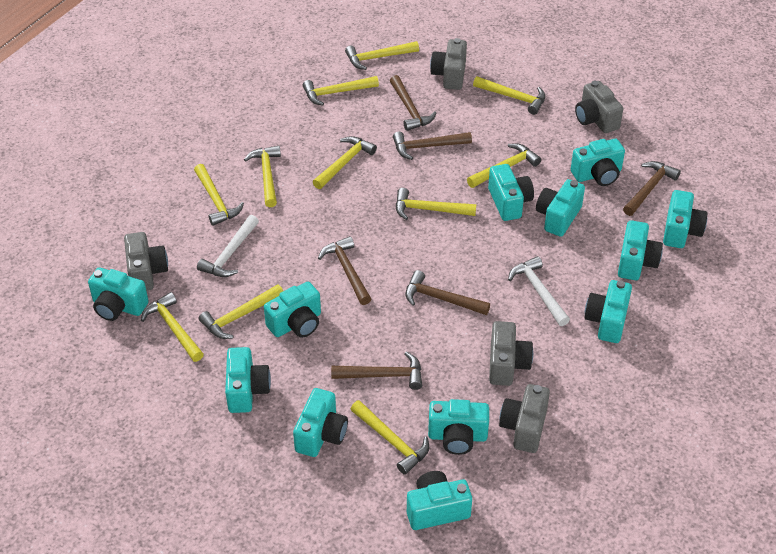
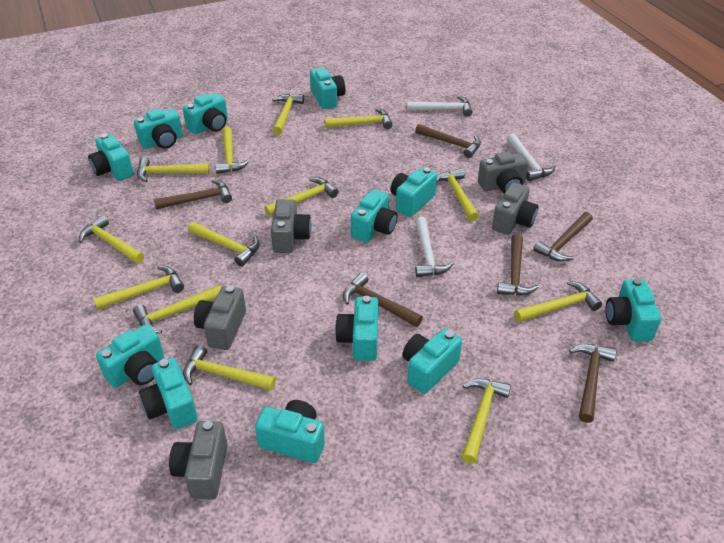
white hammer: [197,215,259,277] [508,256,570,326] = 2 -> [407,96,472,117] [415,217,454,277] [507,133,555,181] = 3
yellow hammer: [141,292,204,362] [194,164,244,226] [199,284,283,339] [244,146,281,207] [303,76,379,106] [313,136,377,189] [345,41,419,70] [350,400,429,475] [396,188,476,220] [467,143,541,188] [473,76,546,115] = 11 -> [79,215,144,264] [93,266,184,310] [133,285,221,334] [137,157,209,182] [183,345,276,391] [188,222,260,266] [215,127,249,174] [264,177,339,216] [273,94,304,135] [325,108,393,129] [437,168,479,221] [462,378,511,464] [514,281,602,322] = 13

